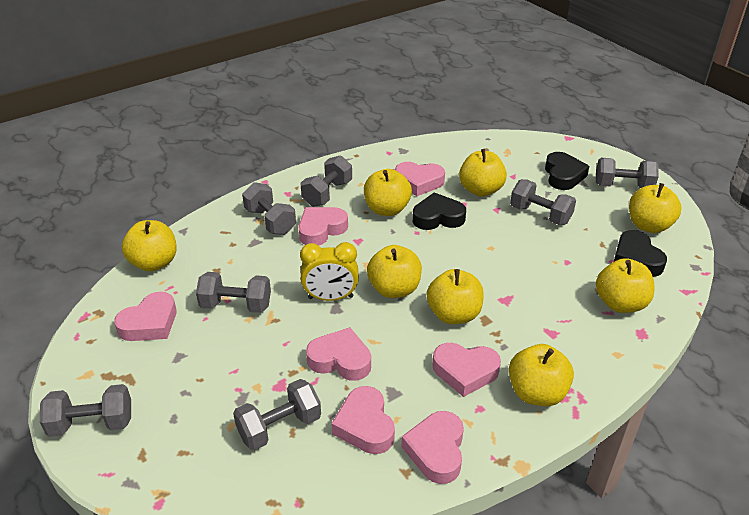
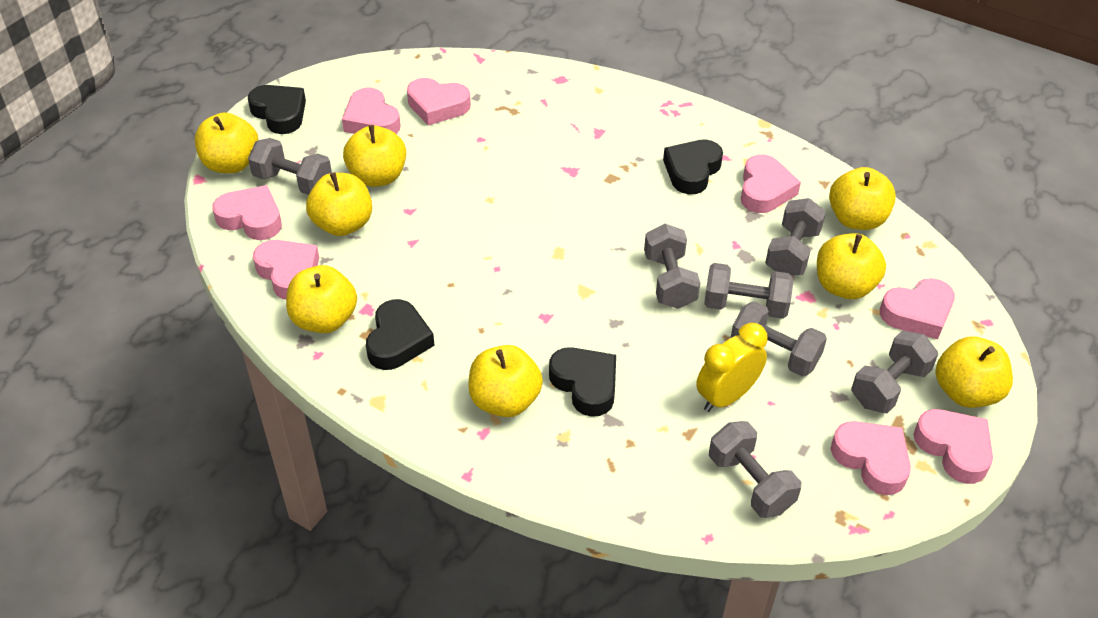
black heart: [413,192,466,230] [545,152,589,190] [614,230,667,277] = 3 -> [248,85,306,134] [366,299,435,370] [549,347,616,417] [663,139,723,194] = 4
pink heart: [114,292,176,341] [299,207,348,246] [306,327,371,381] [331,386,395,454] [395,162,445,196] [401,411,464,484] [432,343,501,397] = 7 -> [212,185,282,240] [253,240,319,300] [342,88,401,134] [407,78,471,126] [741,154,801,213] [831,421,911,495] [880,278,955,339] [913,409,993,484] = 8

